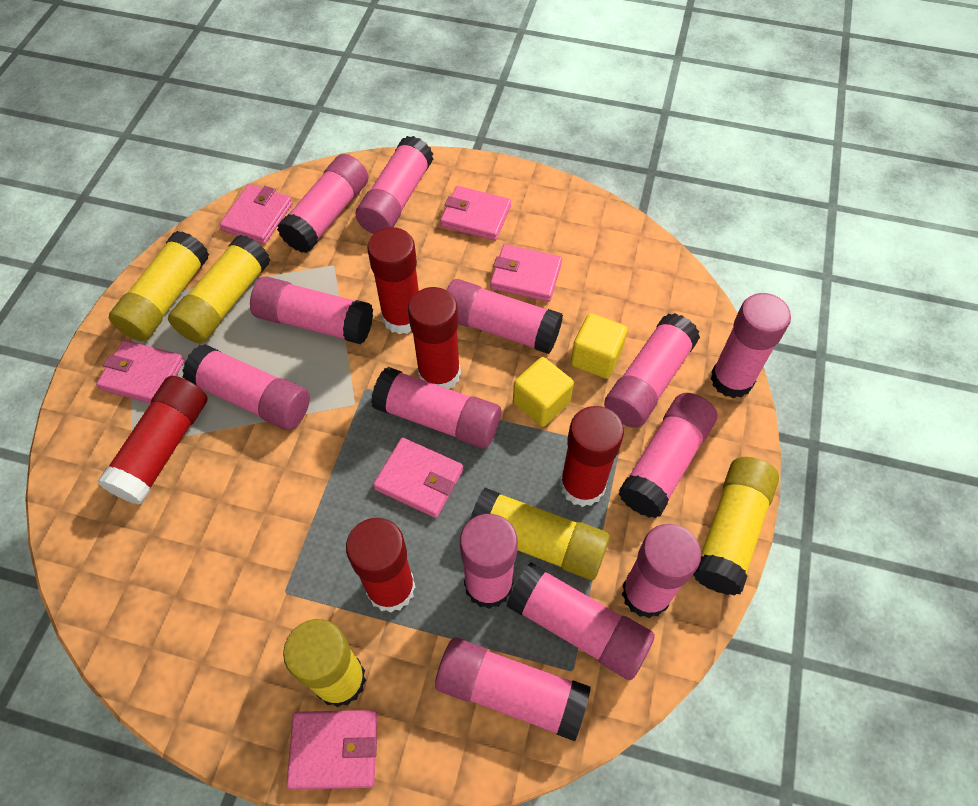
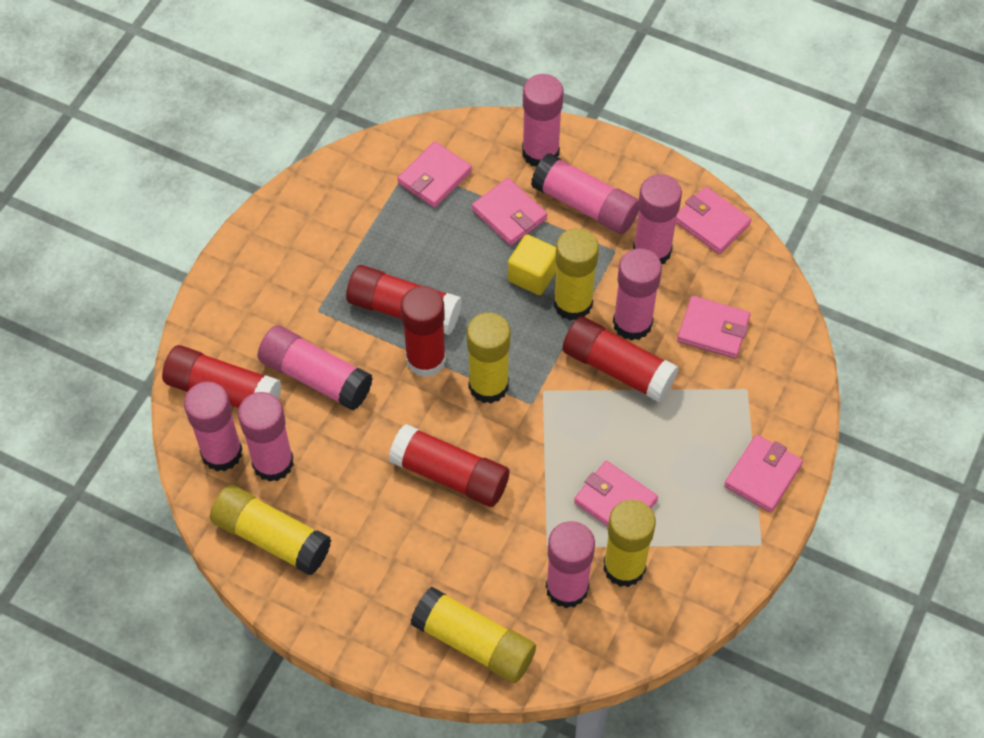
pink glue stick: [182,344,310,430] [250,276,373,345] [277,154,368,253] [355,136,433,234] [371,367,501,449] [435,638,591,741] [446,279,563,354] [460,514,518,609] [506,562,655,680] [604,313,700,428] [619,393,717,518] [622,524,701,618] [710,293,791,398] = 13 -> [184,382,242,471] [238,392,294,482] [258,325,373,411] [522,74,564,167] [531,153,639,234] [546,521,595,608] [613,248,662,341] [633,174,682,264] = 8
yellow cube: [513,357,574,427] [571,313,628,379] = 2 -> [508,234,557,295] = 1

